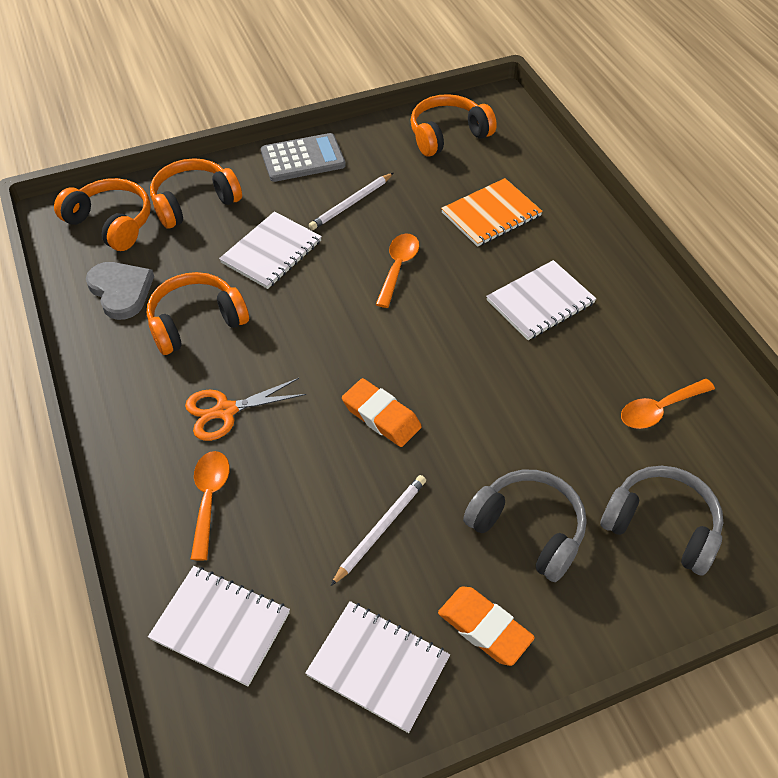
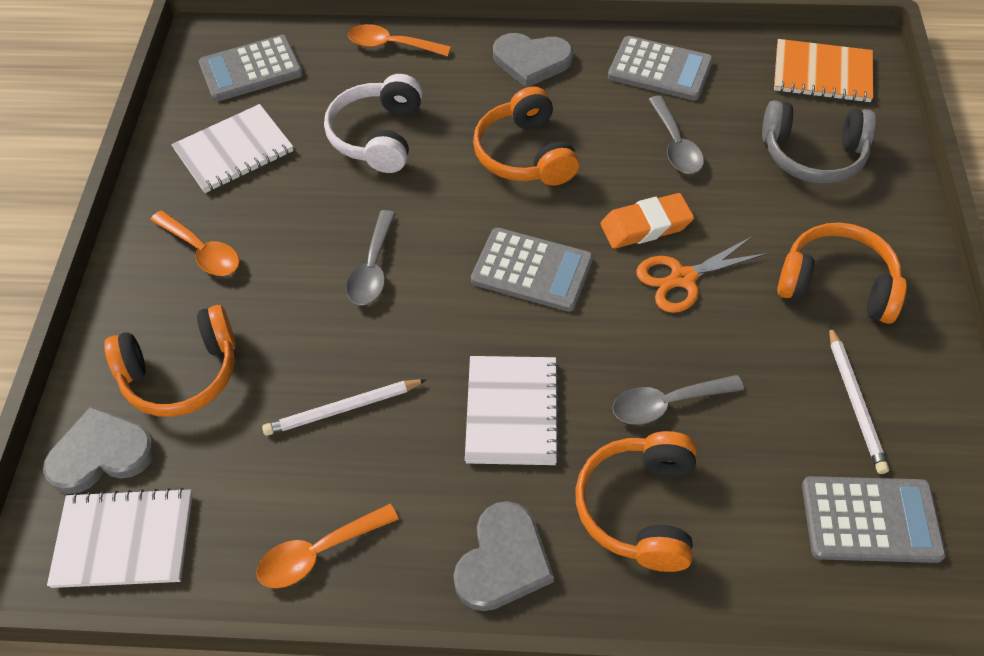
grey calculator: [261,133,346,182] = 1 -> [199,35,303,102] [471,227,593,312] [608,36,713,100] [802,476,946,563] = 4
grey headphones: [463,470,587,582] [600,466,723,576] = 2 -> [762,100,876,184] = 1
grey heart: [86,262,154,320] = 1 -> [43,406,155,494] [453,501,554,611] [493,33,573,88] = 3
grey spoon: none = 0 -> [346,210,396,305] [612,375,744,425] [648,96,704,174] = 3
orange eraser: [342,378,422,447] [438,587,535,666] = 2 -> [601,193,694,249] = 1
white headphones: none = 0 -> [324,74,423,173] = 1
white notebook: [148,566,290,686] [219,211,322,289] [305,601,450,733] [486,260,597,340] = 4 -> [47,488,193,588] [171,104,294,193] [465,356,560,465] = 3

